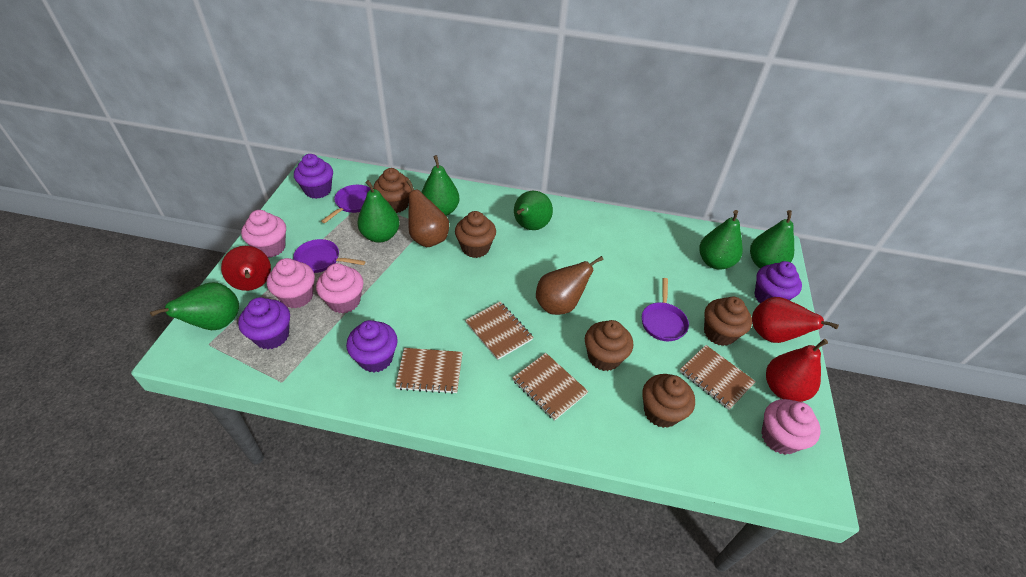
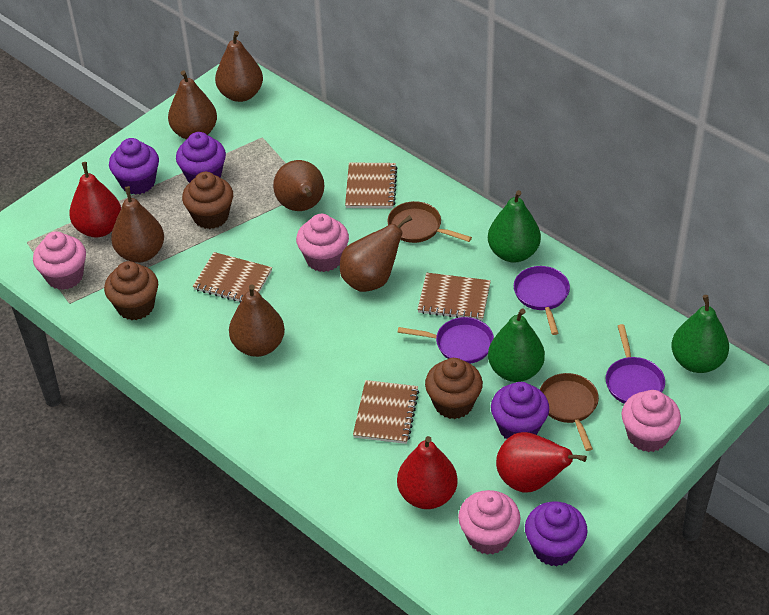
brown cupcake: [373,168,412,213] [455,211,496,258] [585,320,633,371] [642,374,695,428] [704,297,752,346] = 5 -> [104,261,158,320] [182,172,233,229] [425,358,483,419] = 3
brown pan: none = 0 -> [387,201,472,243] [540,373,599,451] = 2
brown pear: [406,180,449,247] [536,256,604,315] = 2 -> [111,186,164,263] [168,70,217,139] [215,31,263,102] [229,285,285,357] [273,160,324,211] [340,215,412,292] = 6
green pear: [150,282,239,330] [357,180,400,243] [422,155,460,216] [514,191,553,230] [699,210,743,270] [750,210,794,269] = 6 -> [488,190,541,263] [488,308,545,382] [671,295,729,373] = 3

